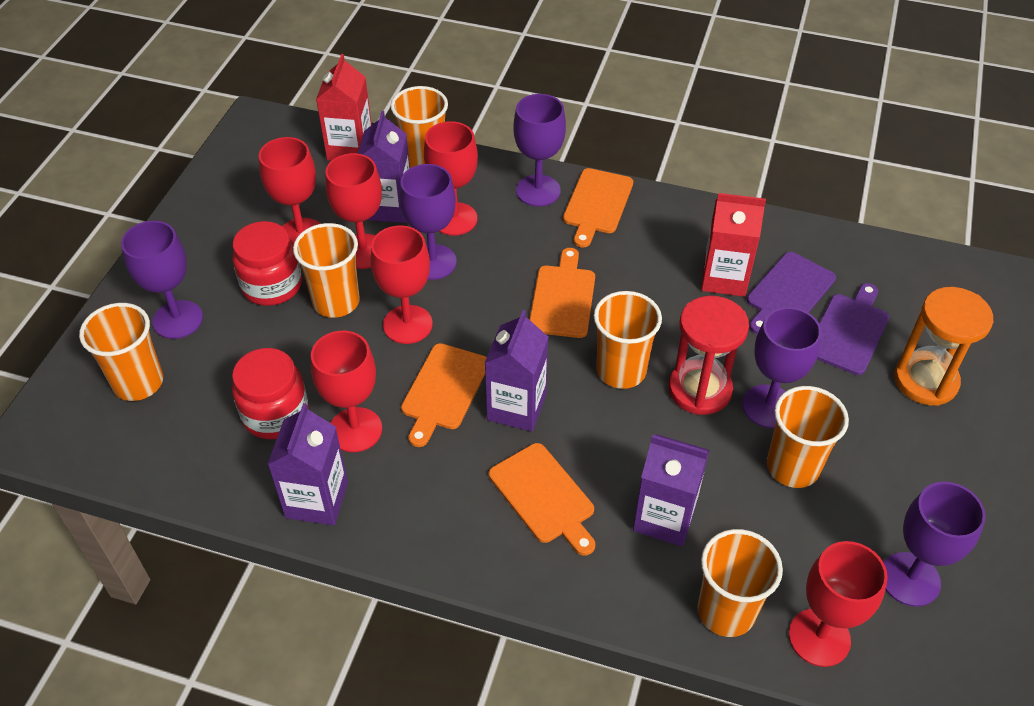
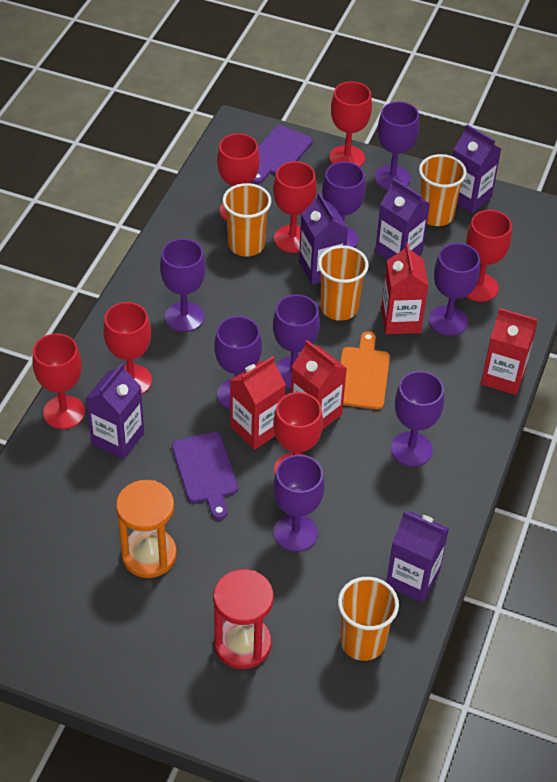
orange cup: [79,303,163,401] [293,223,360,318] [391,86,448,168] [594,291,662,389] [697,529,783,637] [767,386,849,488] = 6 -> [223,183,271,257] [318,245,369,321] [338,577,399,661] [419,154,467,226] = 4
orange cutting board: [401,343,487,447] [489,443,595,556] [529,248,595,338] [563,168,633,248] = 4 -> [340,331,390,410] = 1
purple carton: [267,403,348,525] [358,111,410,223] [485,310,548,432] [633,434,709,547] = 4 -> [85,363,144,459] [299,192,348,285] [375,179,430,260] [386,511,449,603] [453,124,501,213] = 5
purple goblet: [121,221,203,339] [399,164,457,280] [513,94,566,207] [742,307,821,428] [883,482,986,607] = 5 -> [160,238,206,332] [214,316,262,410] [273,295,320,389] [273,455,325,552] [322,162,366,248] [375,101,419,190] [390,371,444,466] [429,243,480,336] = 8
red carton: [316,54,372,161] [701,193,766,297] = 2 -> [230,356,286,450] [290,340,347,430] [381,243,428,334] [481,308,538,395] = 4
red goblet: [259,137,321,244] [311,331,382,452] [325,153,382,269] [371,226,433,344] [424,121,478,236] [789,541,888,667] = 6 -> [33,333,85,429] [103,302,152,395] [217,133,260,221] [273,161,317,253] [273,392,323,474] [329,81,372,167] [466,210,512,302] = 7
red jar: [232,348,309,439] [233,221,302,306] = 2 -> none = 0

